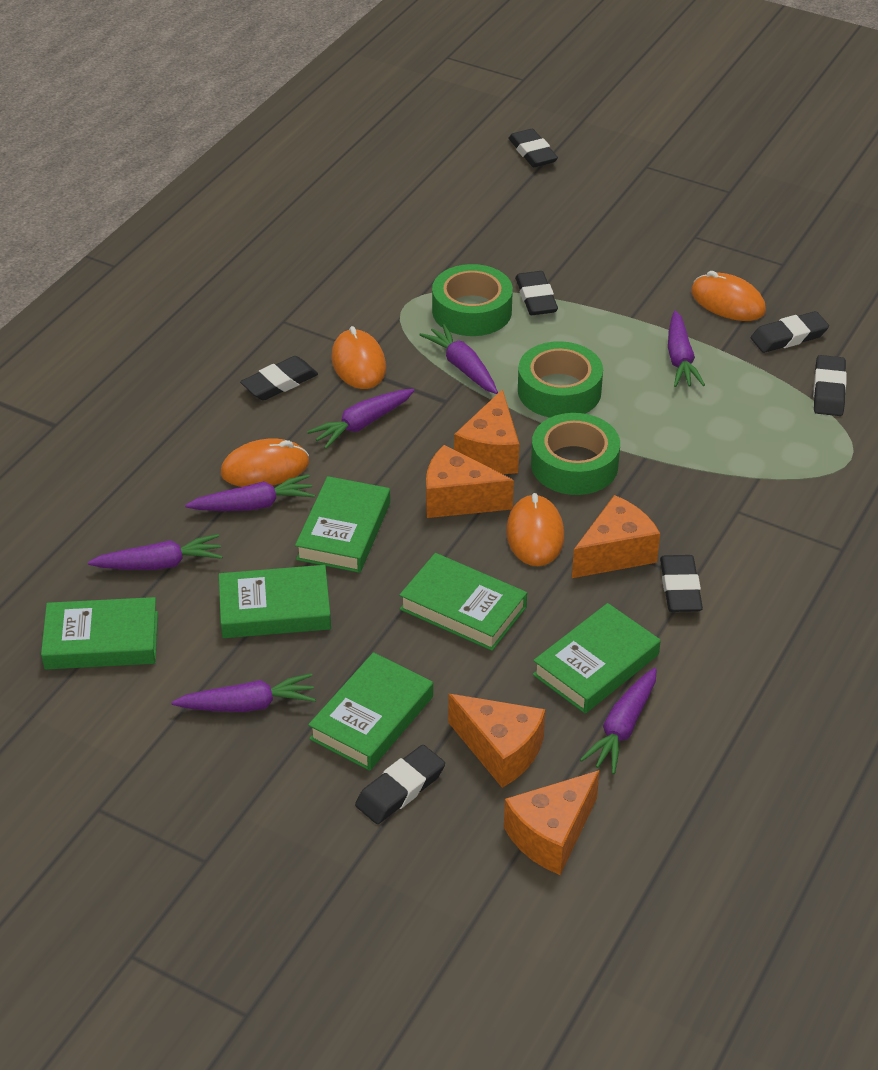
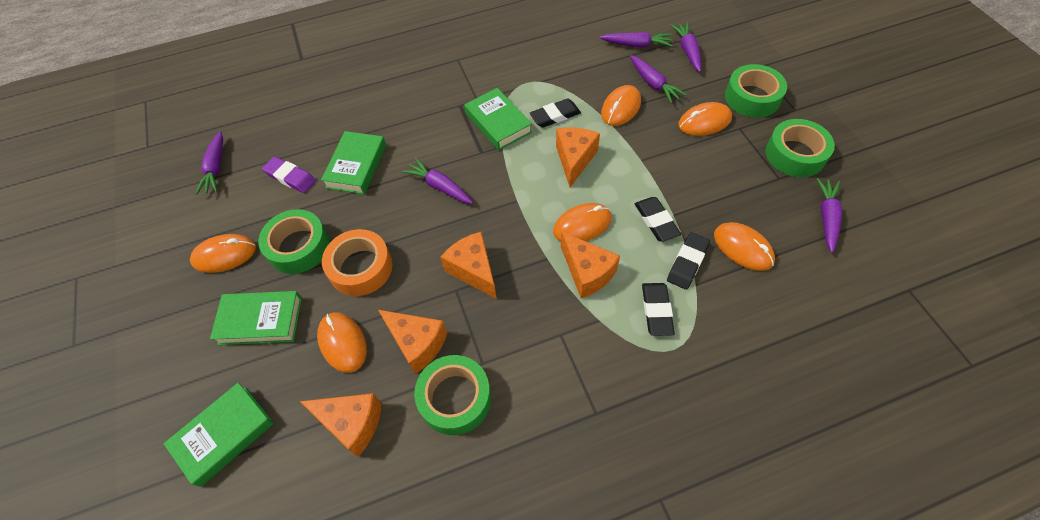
black eraser: [240,356,318,400] [355,745,445,824] [508,129,558,167] [515,271,558,315] [660,555,703,612] [751,311,829,353] [813,355,847,416] = 7 -> [530,99,581,128] [635,197,681,241] [642,283,675,336] [667,232,710,290] = 4
green book: [41,597,158,670] [219,565,331,638] [295,476,390,573] [308,652,433,771] [399,553,527,651] [533,603,661,714] = 6 -> [164,383,274,487] [210,291,302,345] [321,131,386,194] [464,88,532,150] = 4
green tape: [432,264,513,336] [518,341,603,418] [531,413,620,495] = 3 -> [258,209,330,274] [414,355,491,435] [725,64,787,118] [765,119,835,177] = 4
orange mouse: [221,438,309,487] [331,326,386,389] [506,493,564,566] [691,271,766,321] = 4 -> [190,234,256,273] [317,313,367,373] [553,203,612,241] [601,85,641,126] [678,102,732,136] [714,222,775,271] = 6
orange tape: none = 0 -> [322,229,393,296] = 1
purple carrot: [88,534,223,570] [171,673,316,712] [185,474,315,511] [307,389,415,449] [419,324,498,394] [580,668,657,774] [668,310,705,387] = 7 -> [195,131,223,195] [402,158,473,204] [600,32,673,47] [630,55,687,103] [670,22,701,72] [816,178,842,253] = 6
purple eraser: none = 0 -> [262,157,316,193] = 1

